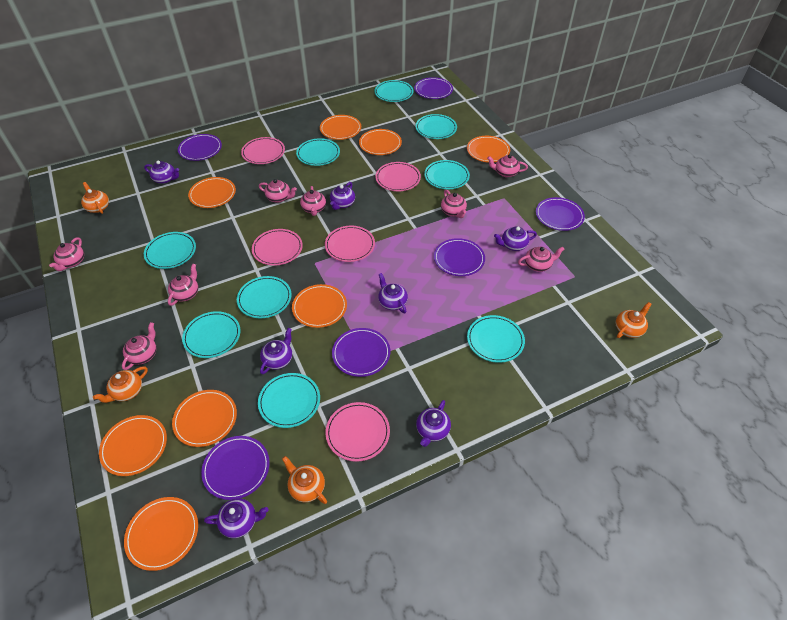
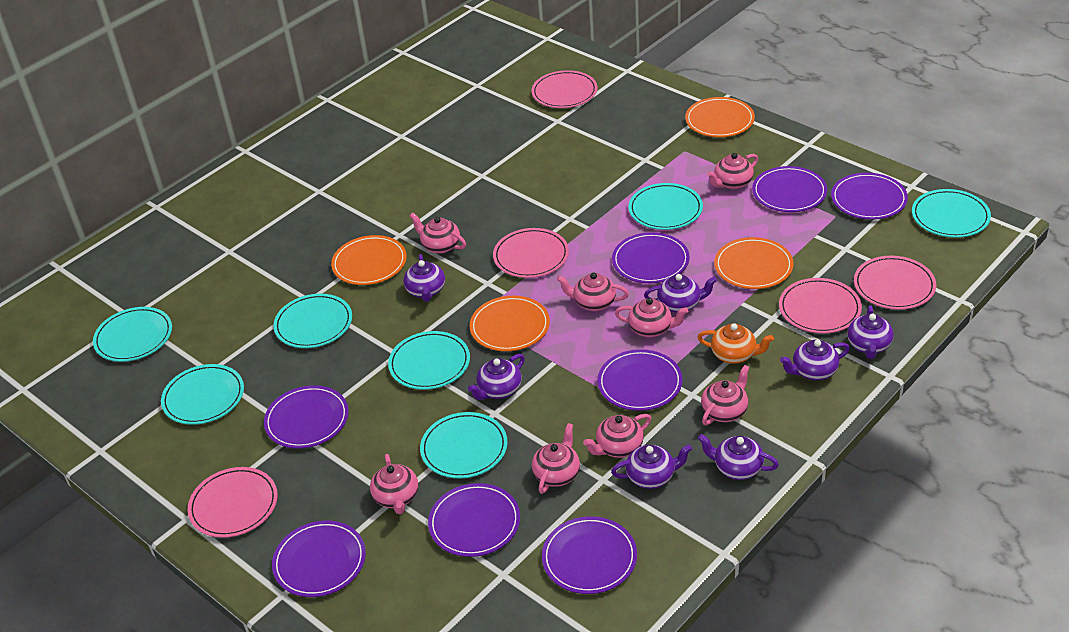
orange plate: [99,415,167,476] [124,497,198,571] [172,390,237,447] [188,177,236,208] [292,284,347,328] [320,115,361,140] [359,129,402,155] [467,136,510,163] = 8 -> [331,235,407,285] [470,296,550,351] [685,97,755,137] [714,237,794,289] = 4
orange teapot: [81,182,109,214] [93,366,148,403] [282,456,327,504] [616,302,652,338] = 4 -> [697,323,774,364] = 1
purple plate: [178,134,222,161] [201,436,270,500] [332,328,390,377] [414,77,453,99] [434,238,485,276] [536,197,585,231] = 6 -> [264,385,349,449] [272,521,366,597] [428,483,520,557] [542,516,637,594] [597,349,683,411] [612,232,690,283] [752,166,827,212] [831,173,908,220] = 8
turquoise plate: [144,232,196,269] [182,311,241,358] [237,276,292,318] [258,373,320,428] [296,138,340,166] [375,80,413,102] [416,114,457,139] [424,160,470,189] [467,315,525,363] = 9 -> [93,307,172,362] [161,364,244,425] [273,294,352,348] [388,331,470,390] [420,412,508,479] [629,183,703,230] [912,189,991,238] = 7

